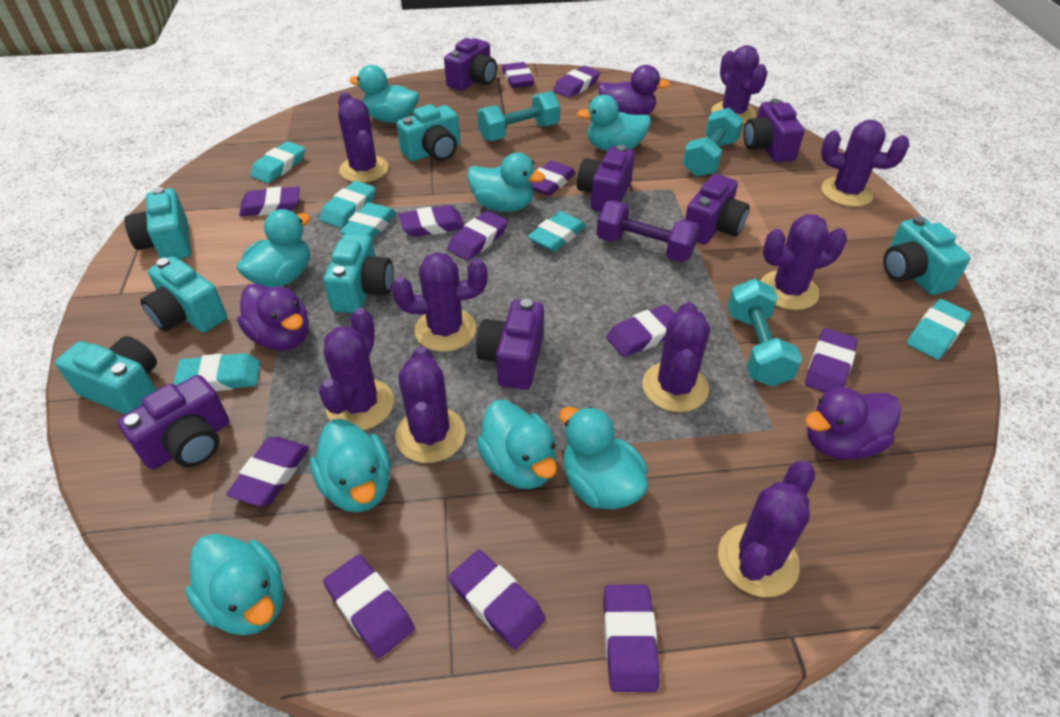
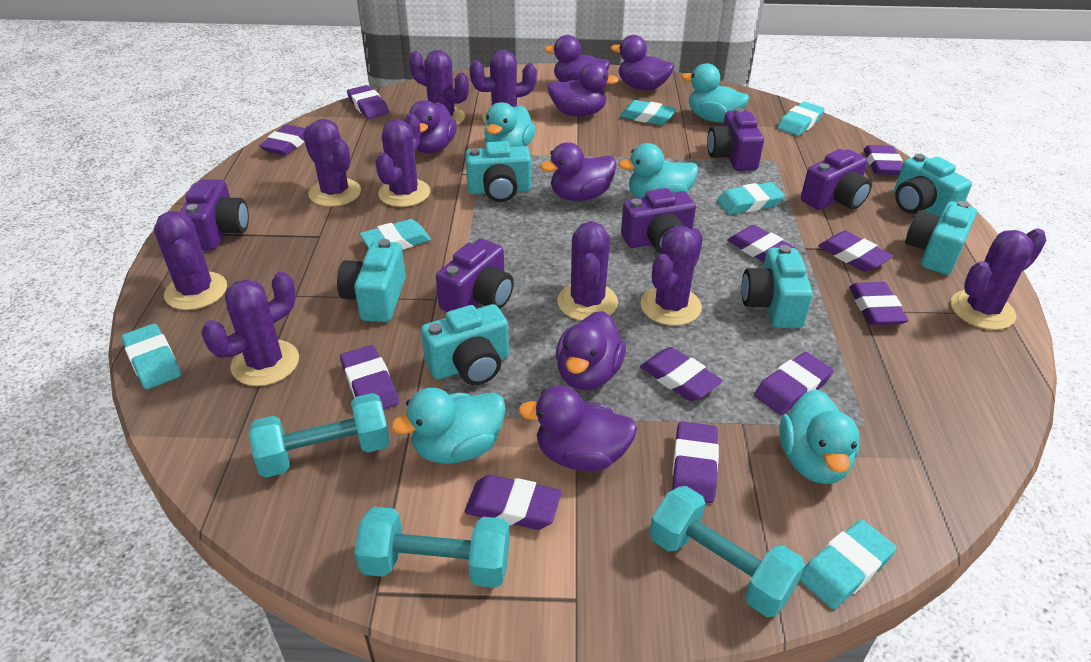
purple camera: [117,375,229,470] [444,38,497,91] [476,299,544,390] [577,145,635,212] [685,174,749,244] [743,98,805,162] = 6 -> [180,179,249,250] [436,239,514,312] [621,188,696,253] [707,108,764,171] [801,149,872,210] = 5
purple duck: [237,284,309,351] [598,65,670,115] [805,387,901,460] = 3 -> [409,100,457,153] [518,386,638,472] [540,142,617,201] [544,35,610,82] [547,62,619,117] [556,311,626,390] [611,35,674,91] = 7
purple dumbbell: [597,200,700,262] = 1 -> none = 0
purple eraser: [226,437,309,507] [239,186,300,217] [323,555,415,658] [399,205,464,237] [447,211,508,261] [448,550,545,649] [502,62,534,88] [530,160,576,196] [553,66,600,98] [604,585,659,692] [606,305,675,357] [805,328,858,393] = 12 -> [259,124,305,155] [340,345,399,410] [347,85,389,119] [465,475,562,530] [640,347,723,401] [672,421,719,503] [727,225,798,262] [754,352,833,415] [818,231,893,272] [849,282,908,325] [864,145,903,175] = 11
turquoise duck: [185,534,284,636] [237,209,311,288] [310,419,391,513] [349,65,419,123] [467,153,545,212] [477,400,557,489] [560,407,648,509] [577,95,651,151] = 8 -> [391,388,506,464] [484,102,536,147] [618,143,698,198] [682,63,749,123] [779,389,859,484] = 5

